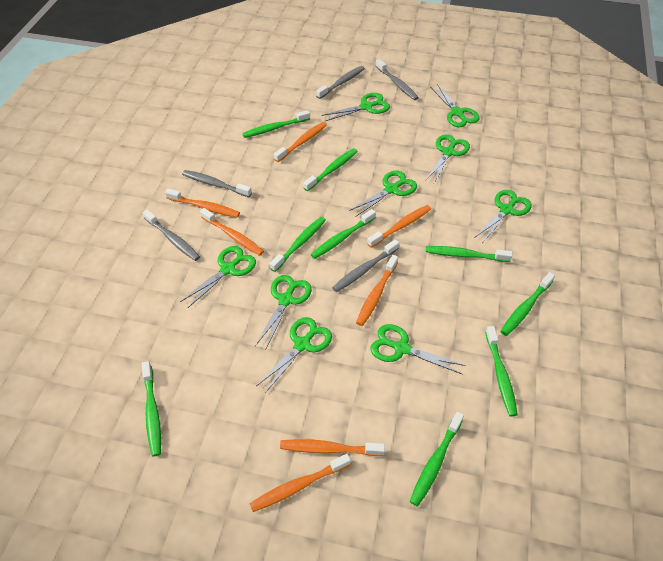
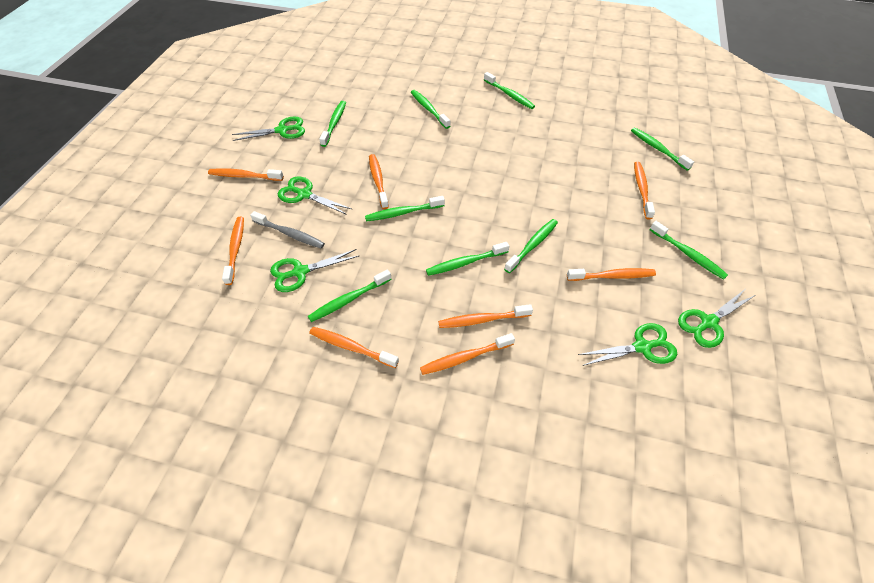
green scissors: [180,246,256,308] [255,275,312,349] [256,317,332,393] [322,93,390,121] [349,170,417,217] [370,324,466,375] [425,134,470,185] [431,84,480,127] [474,190,532,243] = 9 -> [232,117,305,141] [270,249,359,292] [278,176,352,215] [578,323,677,366] [678,289,755,348] = 5
grey toothbrush: [143,209,200,261] [182,170,252,197] [316,66,365,99] [332,239,399,292] [376,59,419,100] = 5 -> [250,211,325,249] = 1
orange toothbrush: [165,189,240,218] [200,208,264,256] [249,454,351,512] [274,122,327,162] [280,439,385,456] [356,255,398,326] [367,205,431,248] = 7 -> [208,168,284,181] [222,217,244,285] [309,327,399,368] [369,154,389,209] [420,333,515,375] [438,304,533,328] [567,268,656,281] [634,162,655,219] = 8

